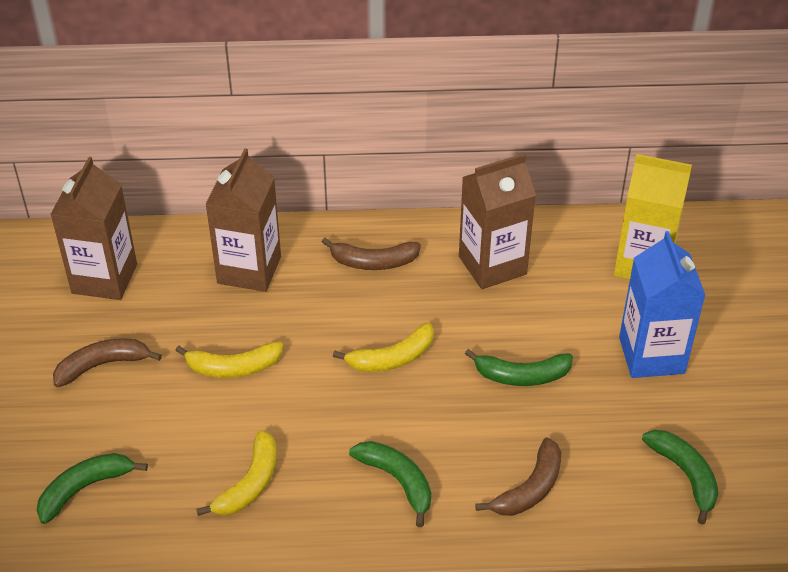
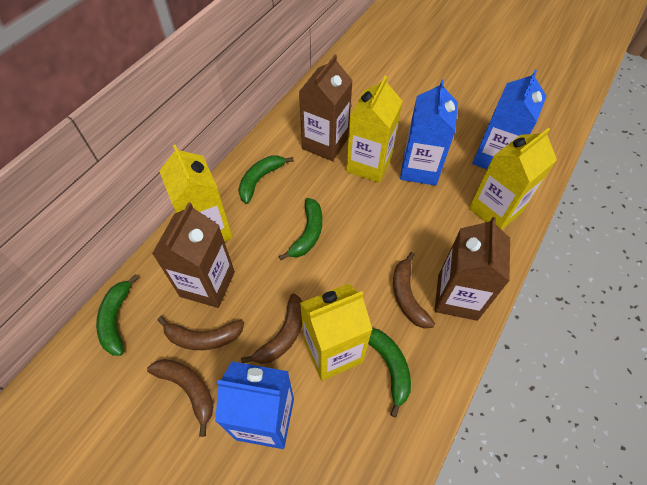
blue carton: [619,231,705,378] = 1 -> [215,362,294,449] [400,79,458,186] [472,70,546,169] = 3
brown banana: [53,338,162,387] [322,238,421,270] [475,437,561,516] = 3 -> [147,359,214,437] [158,316,244,350] [241,293,302,364] [393,252,435,329] = 4
yellow banana: [175,341,283,378] [196,430,277,516] [333,323,434,372] = 3 -> none = 0
yellow carton: [614,154,692,279] = 1 -> [159,144,233,241] [300,283,373,381] [346,76,403,183] [469,128,557,230] = 4

